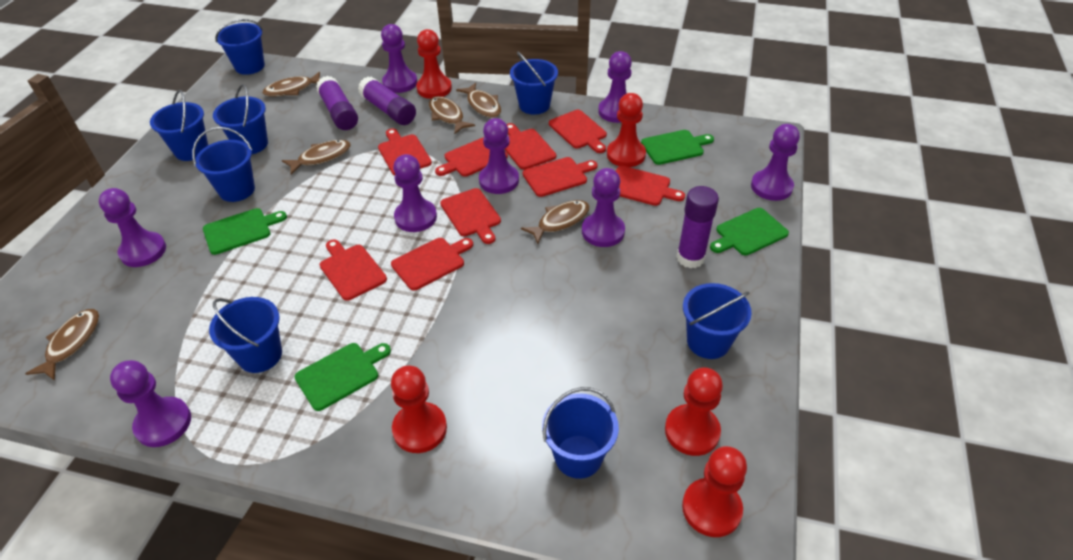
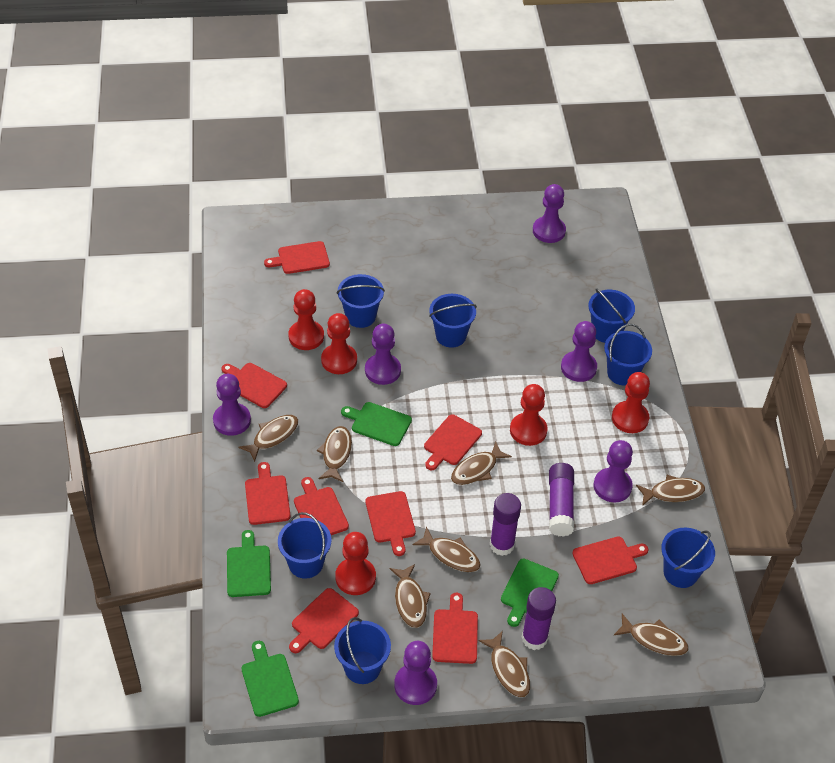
blue bucket: [150,90,208,161] [192,127,255,202] [209,297,282,373] [213,84,268,154] [215,19,265,75] [510,52,558,114] [542,387,619,479] [683,283,752,359] = 8 -> [278,512,332,579] [334,617,391,684] [337,274,385,328] [429,294,477,348] [588,288,635,343] [604,324,652,386] [661,528,715,588] = 7
brown fish: [25,309,99,381] [262,72,320,97] [282,140,351,175] [429,96,475,134] [456,83,501,118] [521,200,590,244] = 6 -> [238,415,298,462] [317,426,352,482] [390,564,431,628] [413,526,480,572] [451,442,512,485] [479,631,530,697] [614,614,688,656] [636,475,705,506] = 8
purple pawn: [99,188,166,267] [110,360,191,447] [381,24,417,93] [393,154,437,232] [479,118,519,194] [582,168,625,247] [598,51,632,123] [751,124,800,201] = 8 -> [213,374,251,436] [365,323,401,385] [394,641,437,705] [533,184,566,243] [561,321,597,382] [594,440,633,502] = 6

